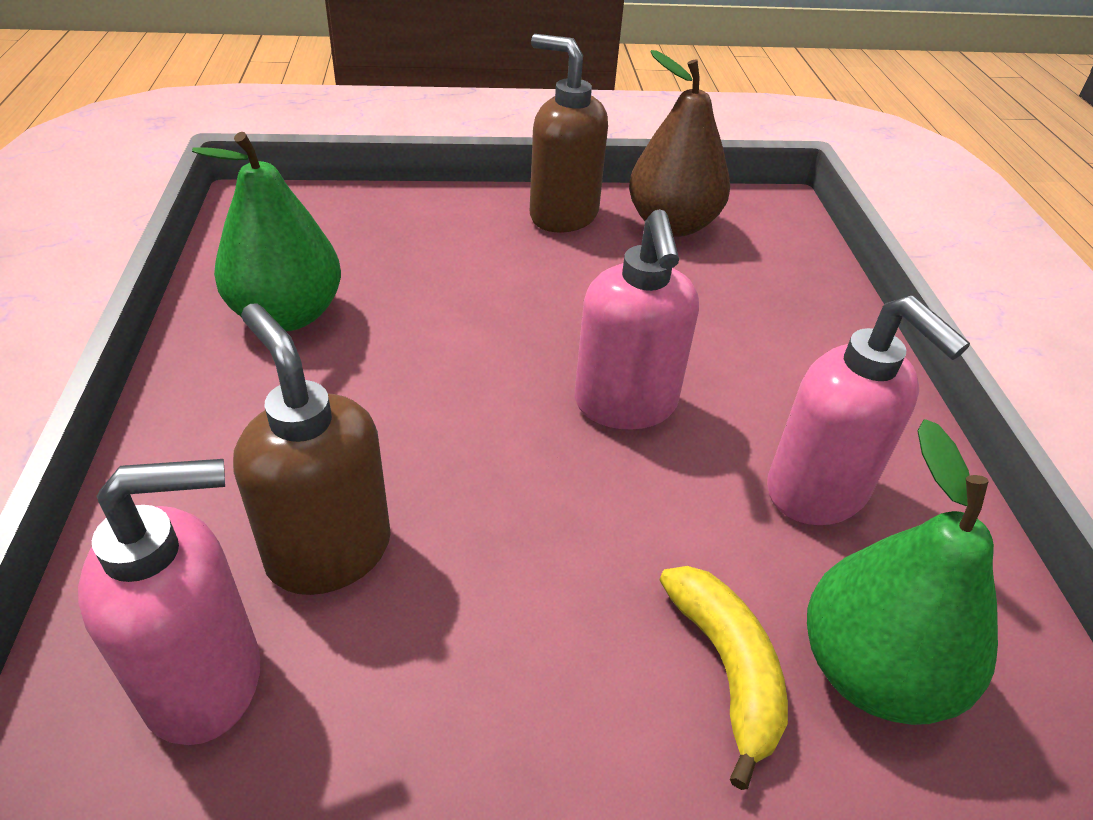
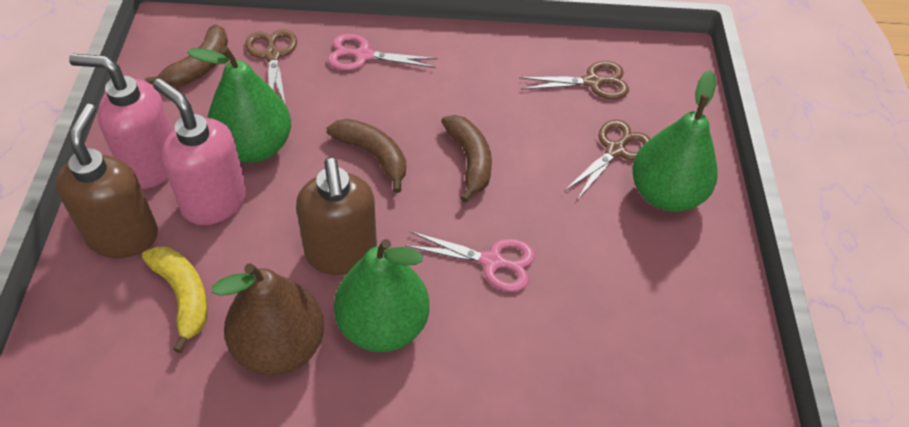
brown banana: none = 0 -> [145,24,228,87] [327,119,406,193] [441,115,492,203] = 3
brown scissors: none = 0 -> [245,29,297,104] [519,61,629,99] [564,120,650,200] = 3
green pear: [192,132,341,331] [807,419,998,725] = 2 -> [187,46,291,163] [334,239,429,352] [632,70,718,212] = 3
pink scissors: none = 0 -> [328,34,437,71] [405,231,535,292] = 2
pink soap dispenser: [78,459,260,745] [575,209,699,429] [767,296,970,525] = 3 -> [69,54,173,189] [153,78,247,225] = 2

